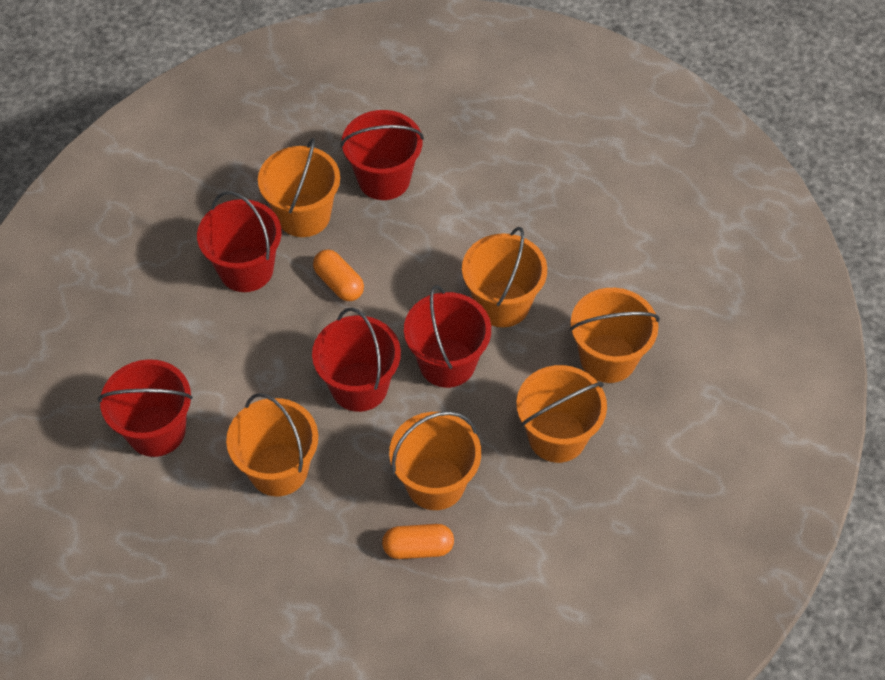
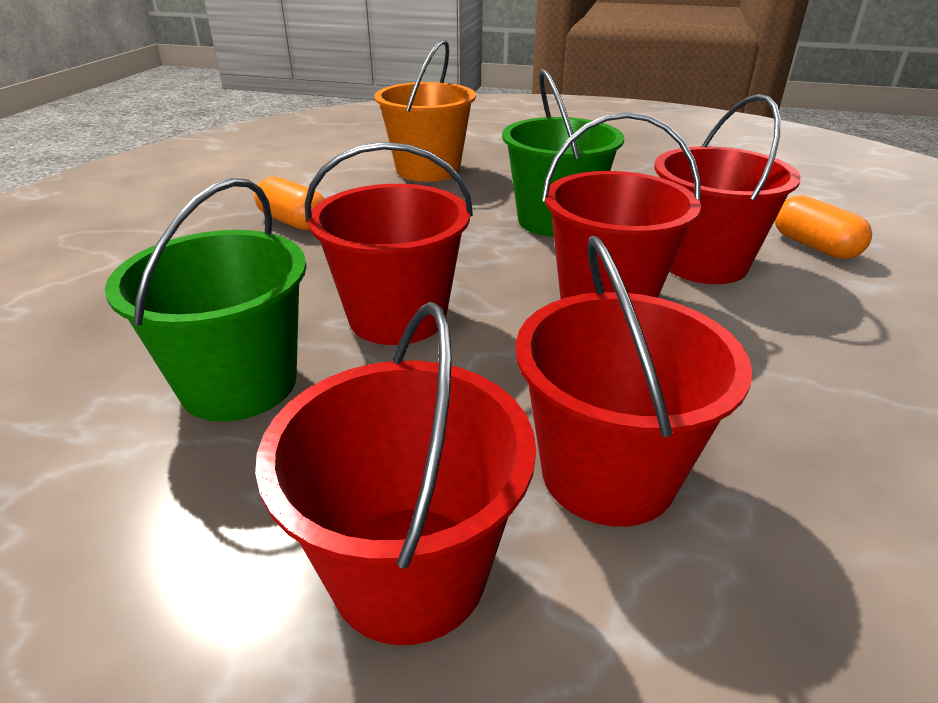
green bucket: none = 0 -> [105,178,307,422] [502,69,624,237] = 2
orange bucket: [226,393,318,496] [258,138,340,237] [389,411,481,510] [462,227,547,327] [516,365,607,463] [569,288,660,383] = 6 -> [374,39,476,182] = 1

